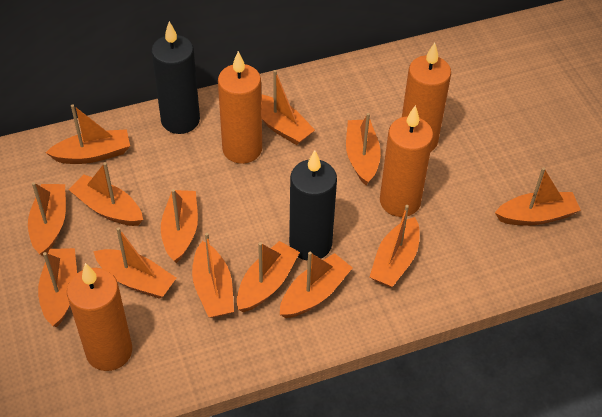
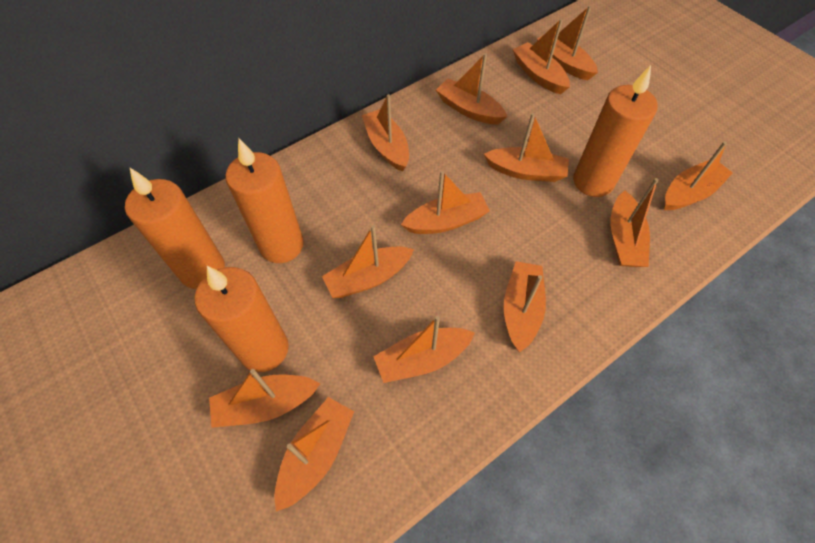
black candle: [151,21,200,134] [289,150,337,261] = 2 -> none = 0

